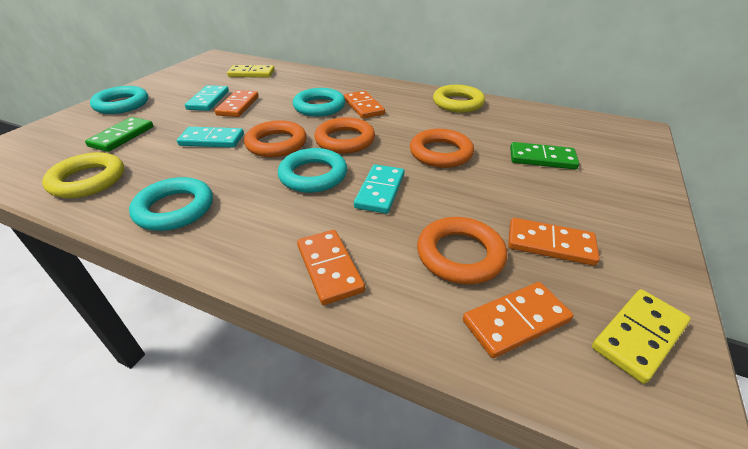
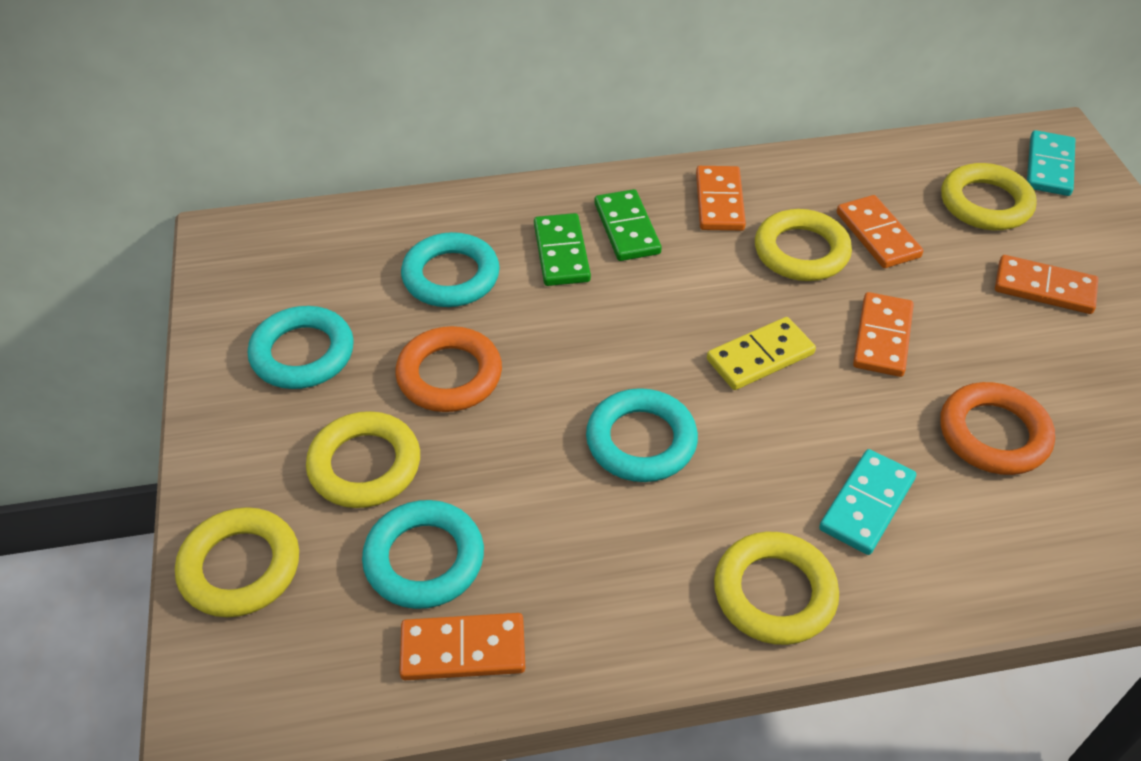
orange ring: [244,120,307,157] [314,117,375,154] [410,129,474,168] [417,217,507,284] = 4 -> [395,326,502,412] [940,382,1055,475] = 2
turquoise domino: [177,127,244,148] [185,85,229,111] [354,164,404,214] = 3 -> [819,449,916,555] [1027,130,1075,196] = 2
yellow domino: [227,65,275,78] [592,289,691,384] = 2 -> [707,317,816,390] = 1
yellow ring: [42,152,124,198] [433,85,485,113] = 2 -> [175,507,299,617] [306,411,420,508] [714,532,839,645] [755,209,852,281] [941,163,1037,230] = 5

